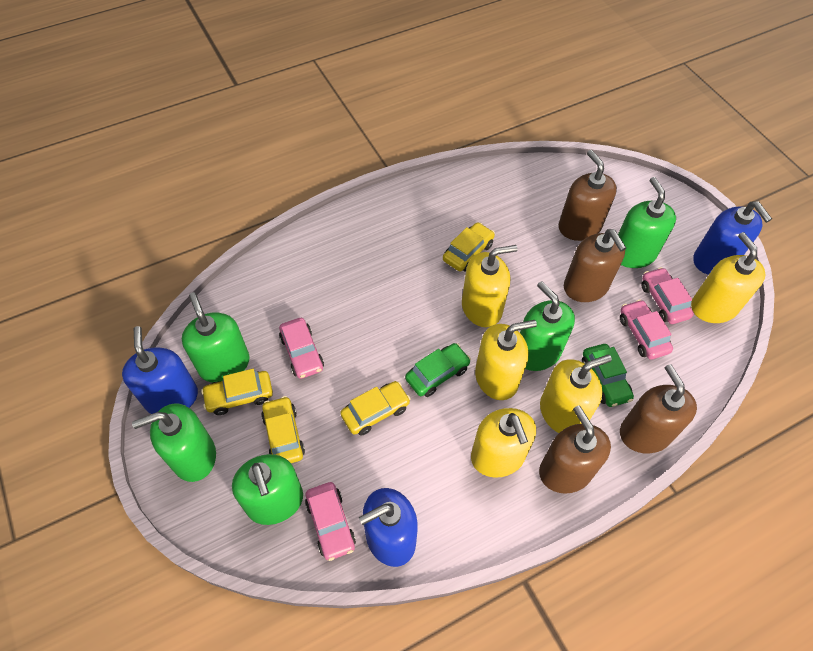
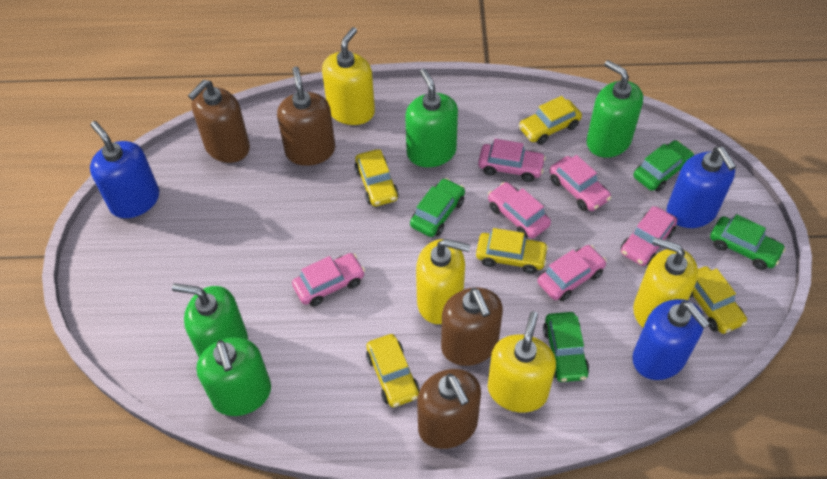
green car: [405,343,471,397] [582,344,634,407] = 2 -> [410,178,465,237] [543,312,589,382] [634,140,694,192] [710,214,786,270] = 4
green soap dispenser: [132,403,216,482] [182,292,250,383] [232,454,303,525] [520,281,575,371] [618,177,676,268] = 5 -> [172,284,248,357] [196,338,271,416] [405,68,458,167] [586,60,643,158] = 4
pink car: [279,318,324,379] [305,482,356,561] [620,299,673,360] [641,267,694,324] = 4 -> [292,253,365,307] [478,139,546,182] [488,182,551,239] [538,245,607,301] [549,155,611,211] [621,206,677,266] = 6
yellow car: [201,369,273,415] [261,396,305,463] [340,381,411,436] [443,222,495,272] = 4 -> [355,150,399,207] [366,334,420,407] [476,228,549,274] [519,96,582,145] [690,266,747,334] = 5
yellow soap dispenser: [462,245,518,327] [471,408,536,478] [475,320,537,400] [540,355,612,433] [691,232,765,323] = 5 -> [322,27,375,125] [416,239,470,324] [488,311,556,413] [633,237,698,327] = 4

